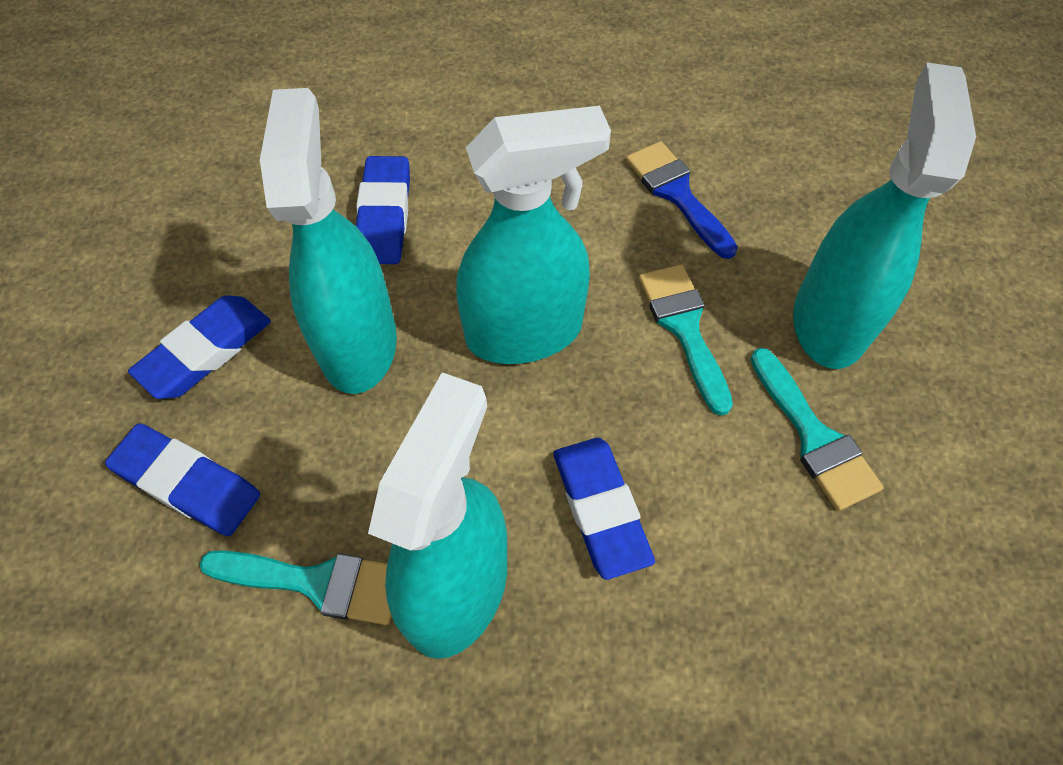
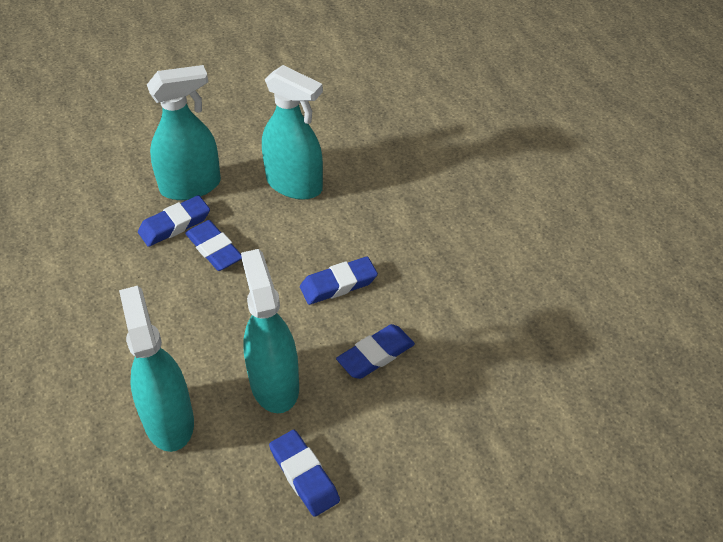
blue brush: [626,141,738,259] = 1 -> none = 0
blue eraser: [105,423,260,536] [128,295,271,399] [356,156,410,264] [554,438,655,580] = 4 -> [138,195,210,247] [185,220,242,271] [269,430,340,517] [300,257,378,305] [336,324,415,379] = 5
turquoise brush: [199,550,391,625] [639,264,733,416] [750,348,884,511] = 3 -> none = 0

